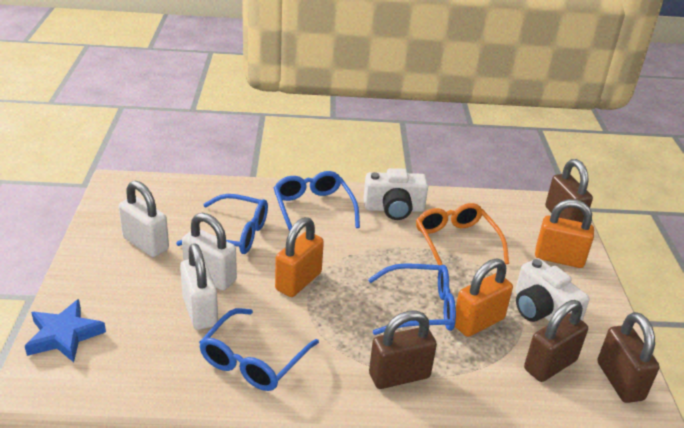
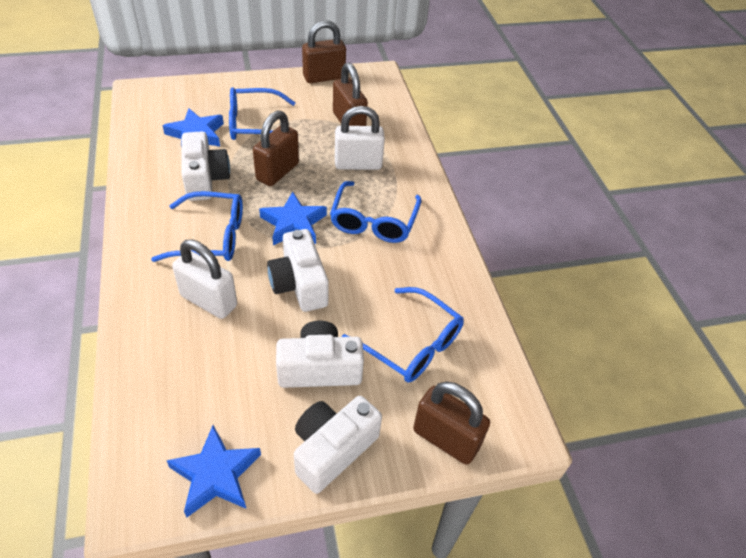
blue star: [25,299,106,362] = 1 -> [163,109,224,148] [166,425,261,517] [259,192,327,245] = 3
orange glasses: [416,203,509,265] = 1 -> none = 0
orange padlock: [275,217,324,297] [455,259,513,337] [535,199,594,268] = 3 -> none = 0
white camera: [363,168,428,220] [515,258,590,322] = 2 -> [182,131,230,201] [267,229,329,312] [276,321,364,388] [294,396,382,494] = 4
white padlock: [119,181,169,257] [180,243,218,330] [182,213,237,290] = 3 -> [172,239,237,319] [335,106,385,170] = 2

